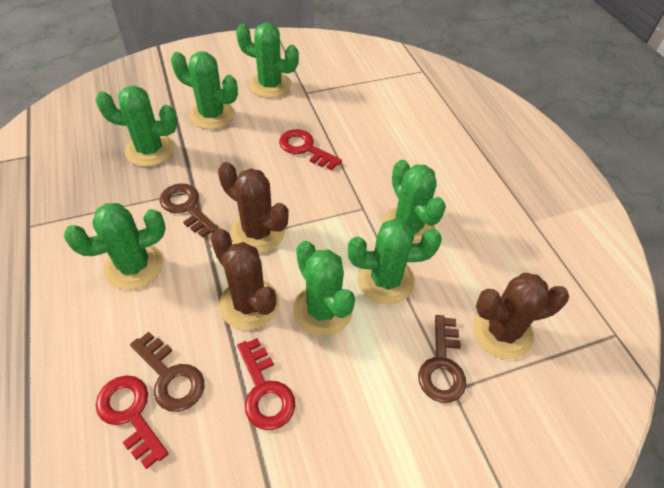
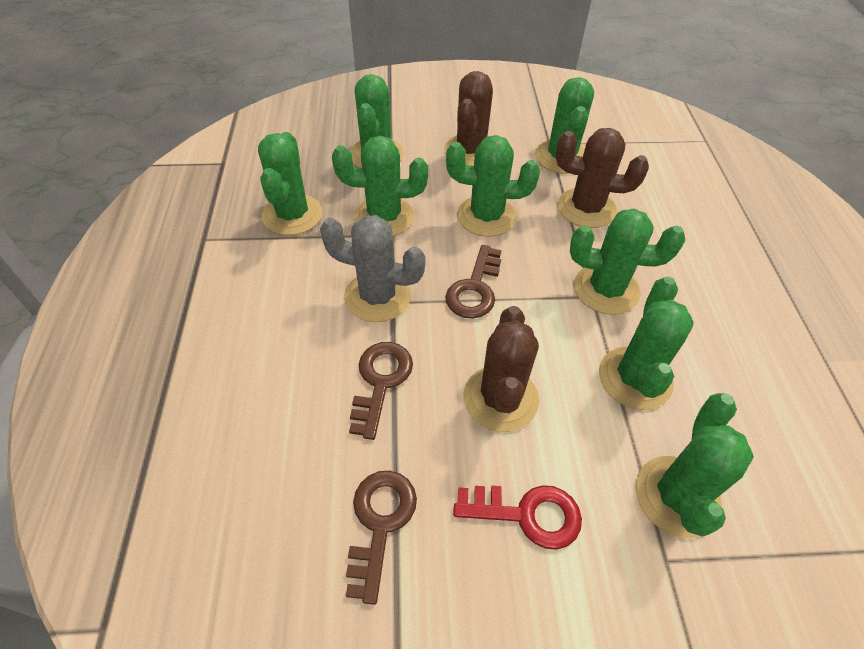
green cactus: [64,203,166,290] [95,86,177,167] [171,51,238,129] [236,23,299,98] [293,241,355,337] [348,218,442,304] [382,160,446,243] = 7 -> [258,132,322,235] [332,136,428,236] [350,74,403,168] [446,135,540,237] [535,77,594,174] [570,209,685,315] [599,276,694,410] [636,393,754,538] = 8
grey cactus: none = 0 -> [320,215,426,322] = 1
red key: [96,375,169,469] [237,338,295,430] [279,129,342,170] = 3 -> [453,485,582,550] = 1

